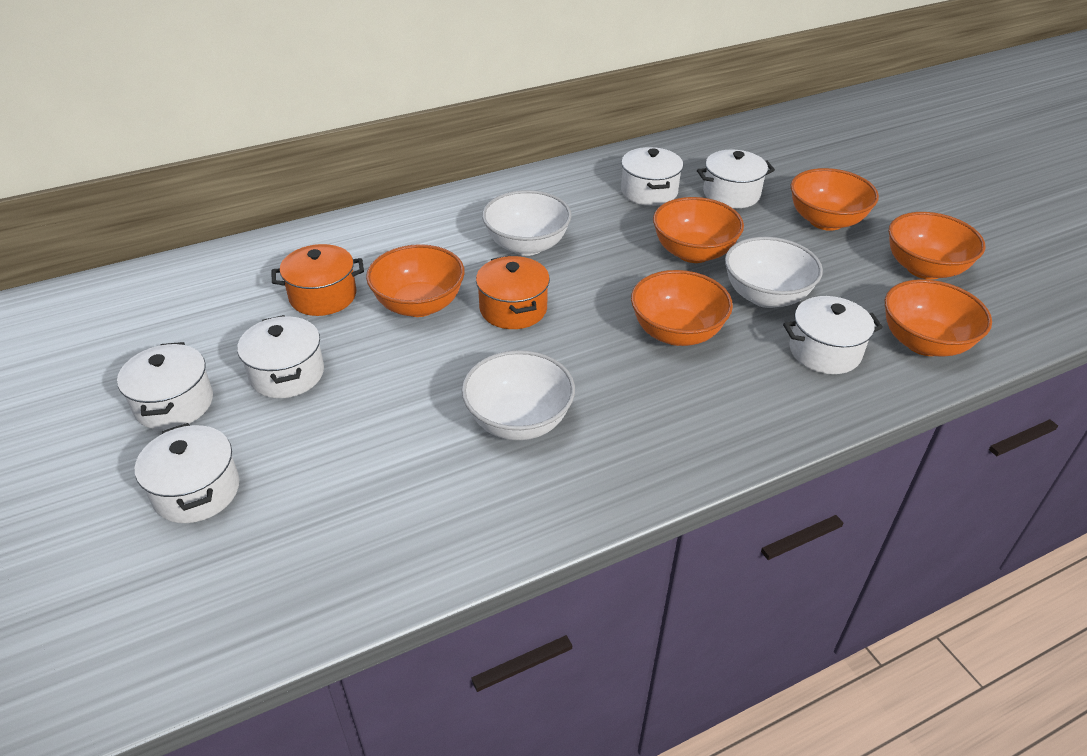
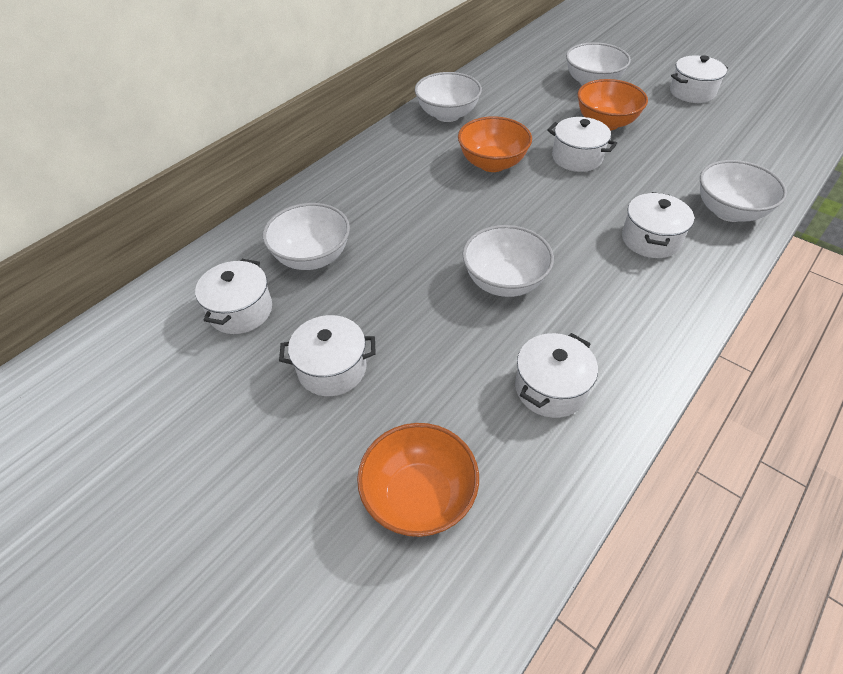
orange bowl: [366,244,465,317] [631,270,733,346] [653,197,744,263] [790,168,879,231] [885,279,992,357] [889,212,985,280] = 6 -> [357,423,479,537] [458,116,532,172] [577,79,648,130] = 3
orange pot: [272,244,364,316] [476,256,550,329] = 2 -> none = 0
white bowl: [461,350,575,440] [482,190,572,256] [725,237,823,308] = 3 -> [263,203,350,270] [415,72,482,122] [462,225,554,297] [566,42,631,86] [700,160,787,222] = 5

